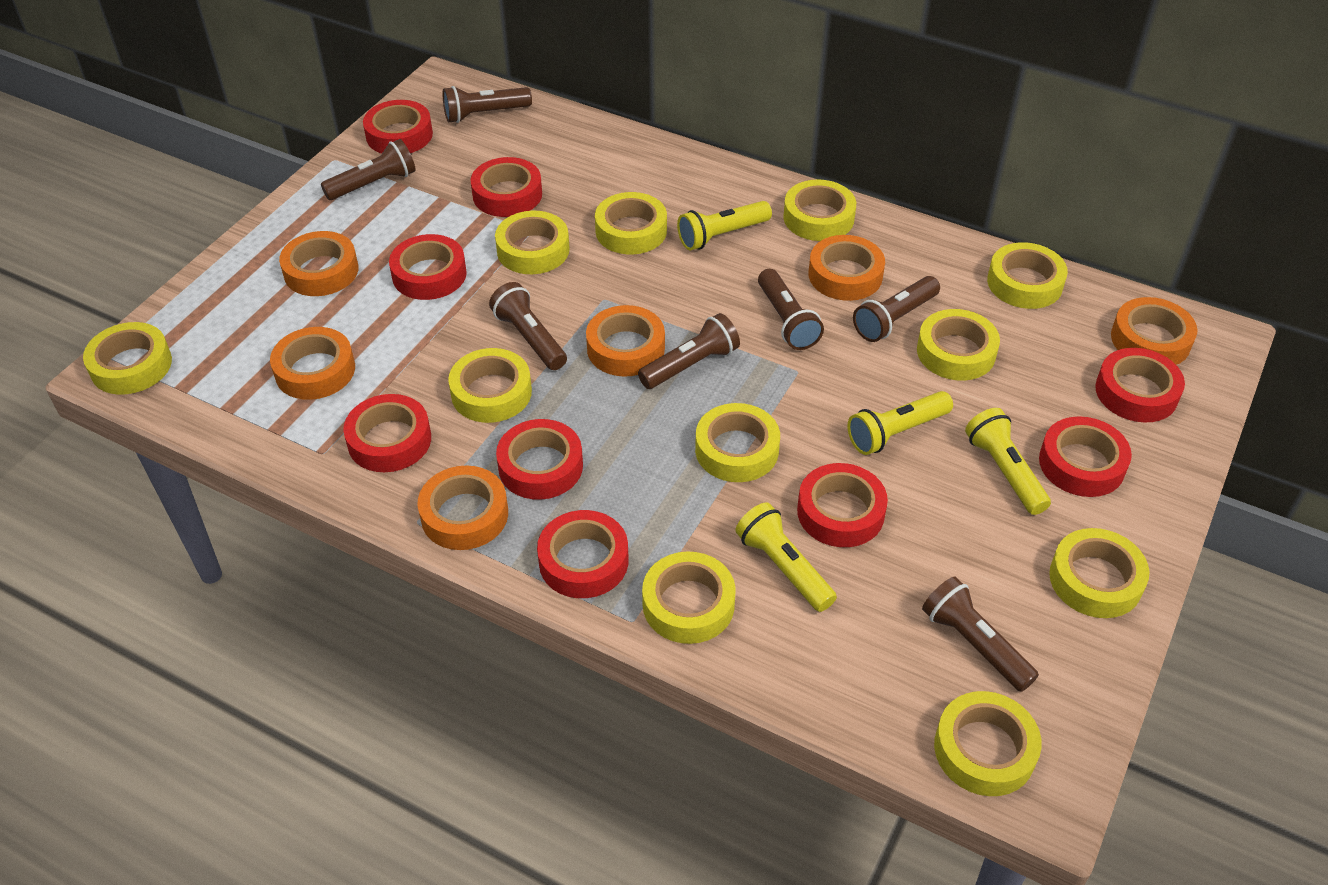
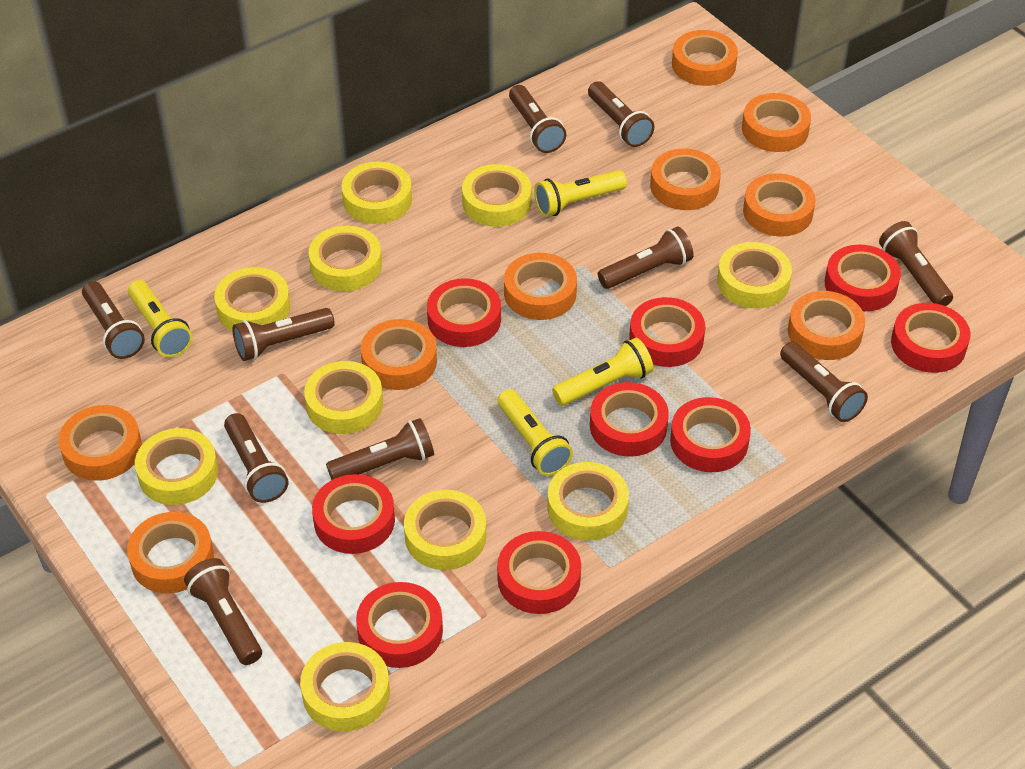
brown flashlight: [321,139,416,200] [443,86,532,123] [489,282,567,370] [638,313,740,389] [758,269,824,350] [853,276,940,342] [922,577,1039,692] = 7 -> [82,281,145,359] [184,558,262,665] [224,413,289,503] [232,308,335,361] [326,418,434,480] [509,85,566,153] [588,81,654,147] [598,227,694,289] [780,342,868,422] [879,221,953,306] = 10
orange tape: [270,327,355,400] [279,231,358,296] [418,465,508,550] [586,305,665,377] [809,235,885,301] [1111,297,1197,365] = 6 -> [59,405,142,481] [127,512,214,593] [361,319,437,390] [504,253,577,320] [650,148,721,210] [672,30,738,86] [742,93,811,152] [743,173,816,237] [788,291,865,360] = 9
yellow tape: [83,322,172,395] [448,348,532,423] [495,211,570,274] [595,192,667,254] [642,552,736,644] [695,403,780,482] [783,179,856,241] [917,309,1000,381] [934,691,1042,796] [987,242,1068,309] [1049,528,1149,618] = 11 -> [135,428,218,505] [214,267,290,332] [300,642,390,732] [304,361,383,434] [309,226,382,291] [341,161,412,224] [404,490,486,570] [462,164,532,227] [547,462,629,541] [717,242,792,309] = 10

